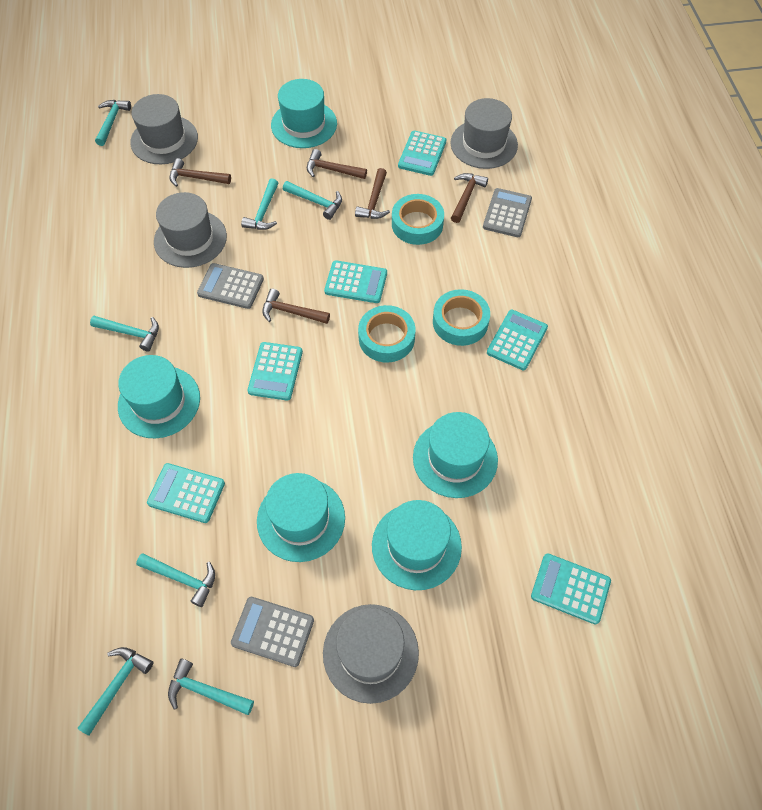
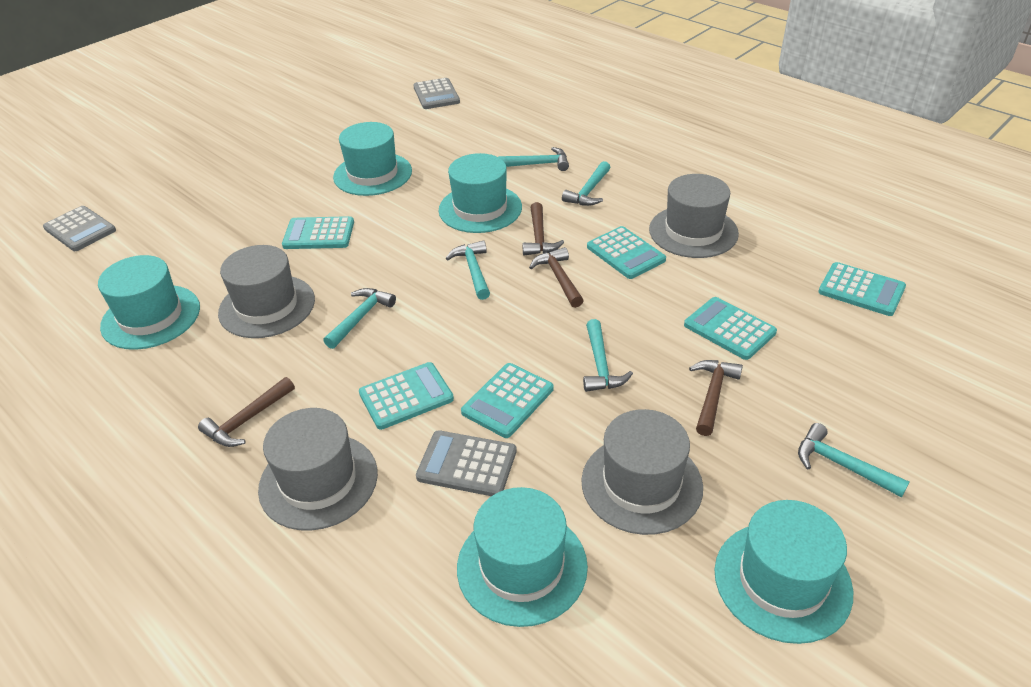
brown hammer: [169,158,231,187] [262,288,330,324] [307,149,367,179] [355,168,390,219] [451,173,488,223] = 5 -> [198,377,295,447] [522,202,564,255] [529,247,584,308] [689,360,743,436] = 4
turquoise hammer: [77,647,153,736] [90,316,159,352] [95,100,131,146] [136,553,215,607] [168,658,254,715] [241,178,278,230] [283,181,342,220] = 7 -> [323,288,396,349] [445,240,490,300] [498,147,569,171] [562,161,611,206] [583,319,633,392] [798,423,909,498] = 6
turquoise tape: [358,305,415,362] [392,194,444,245] [433,289,490,346] = 3 -> none = 0

